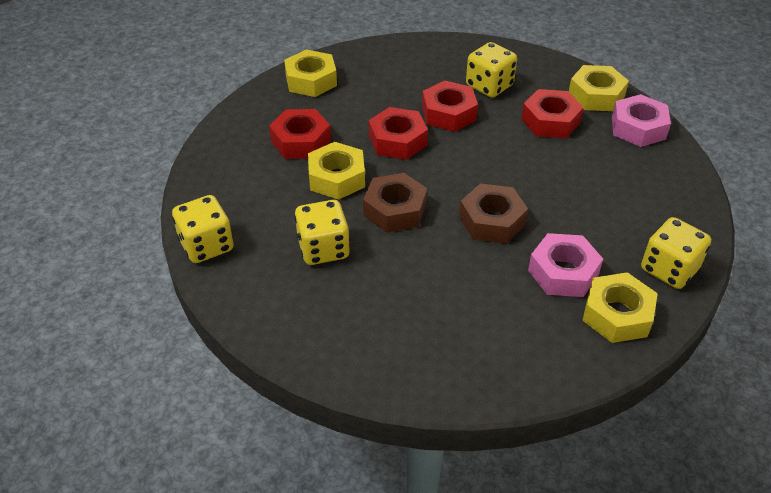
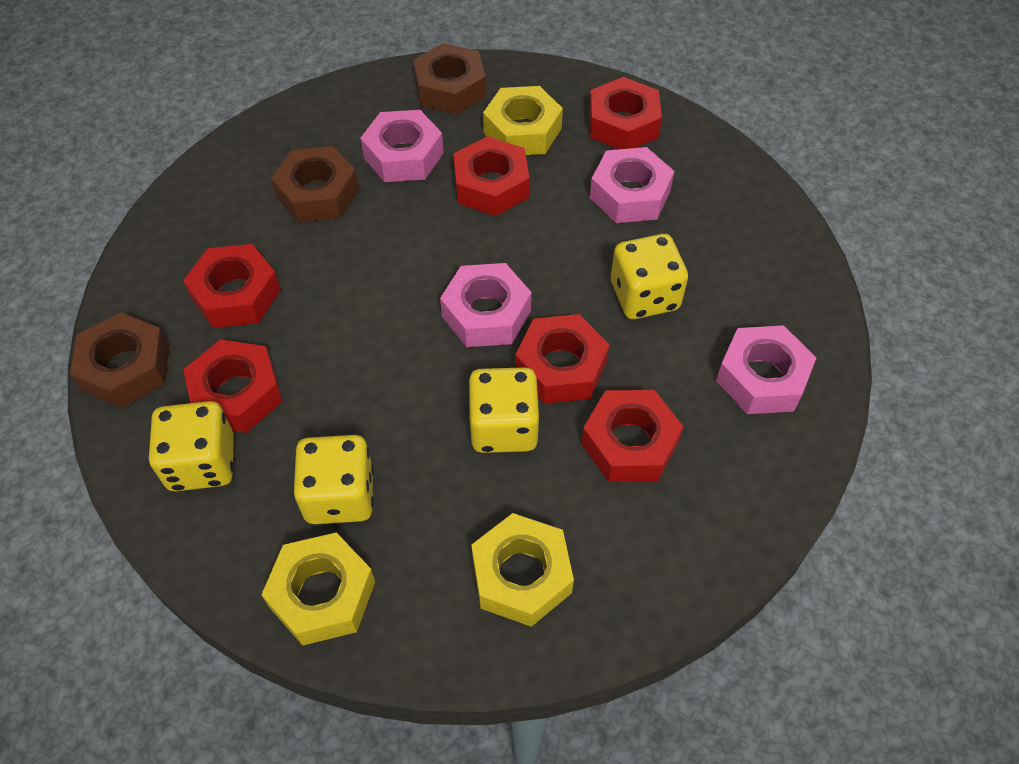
brown nut: [363,173,427,233] [459,183,528,244] = 2 -> [70,313,169,408] [271,146,359,223] [413,43,486,115] = 3
pink nut: [528,233,603,297] [612,94,671,147] = 2 -> [360,110,444,182] [440,263,532,347] [590,147,674,223] [716,325,816,414] = 4
red nut: [269,109,331,159] [369,107,428,160] [422,81,478,132] [521,89,584,138] = 4 -> [183,244,281,328] [183,339,283,433] [453,136,529,216] [515,314,610,404] [581,390,683,482] [589,77,662,149] = 6
yellow nut: [284,50,337,97] [308,142,365,200] [569,65,629,111] [582,272,658,343] = 4 -> [261,532,375,646] [471,513,574,627] [483,86,563,155] = 3

